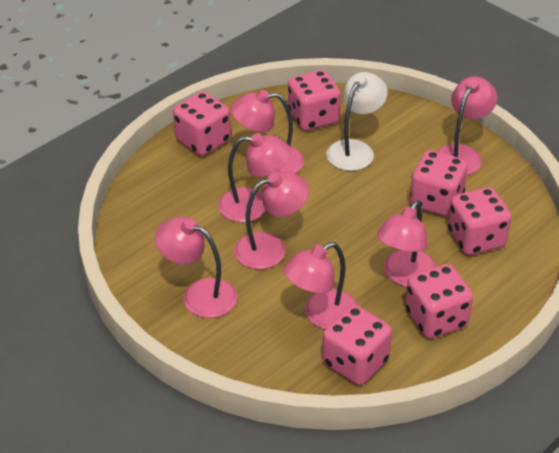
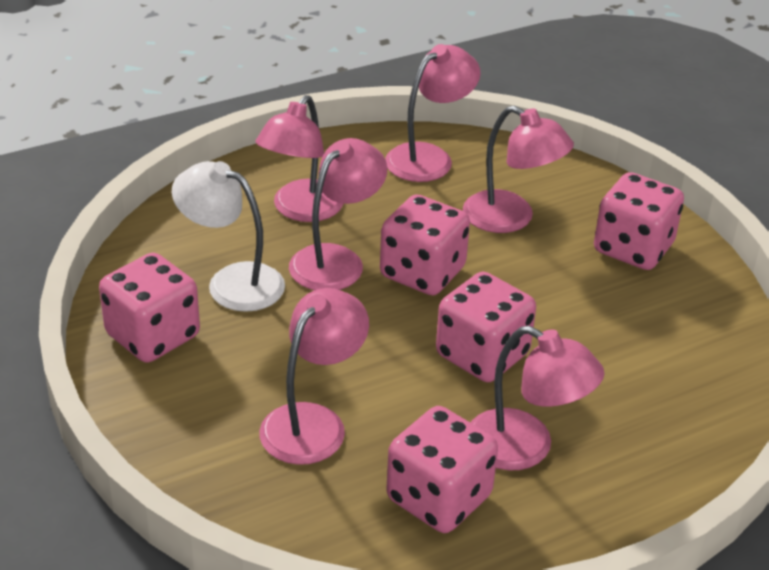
pink dice: [173,92,231,156] [288,70,341,131] [322,305,392,385] [405,264,473,339] [410,150,468,217] [448,187,511,255] = 6 -> [99,253,200,363] [380,194,470,295] [386,406,498,533] [436,272,536,382] [594,172,684,270] = 5
pink lamp: [155,216,237,318] [218,133,291,222] [231,90,304,174] [234,171,309,269] [283,242,358,330] [377,200,436,287] [436,77,497,175] = 7 -> [255,95,343,222] [259,288,369,465] [289,138,387,290] [385,44,481,182] [463,106,574,233] [471,326,605,470] = 6

